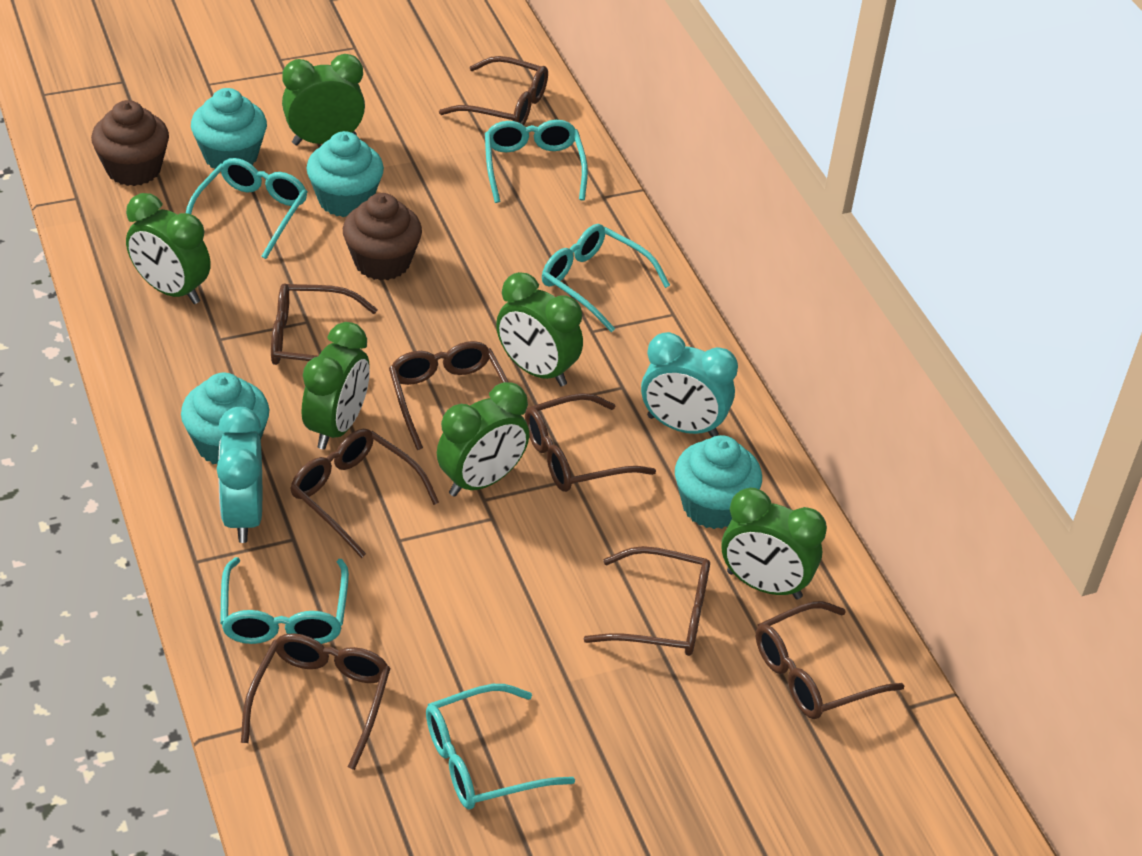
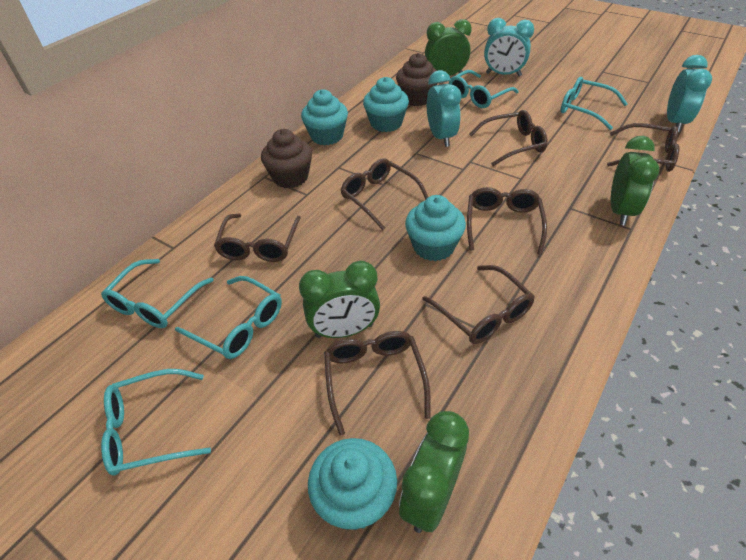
brown glasses: [241,633,390,770] [271,283,378,365] [290,429,439,558] [389,341,508,450] [439,56,548,125] [525,393,656,492] [584,546,710,656] [756,601,905,719] = 8 -> [214,214,301,262] [324,331,431,436] [340,158,428,230] [422,265,535,344] [467,187,547,255] [469,110,548,166] [607,123,679,172] = 7
green clock: [126,193,211,304] [282,54,365,145] [302,322,370,449] [437,382,529,497] [496,272,583,386] [722,488,827,599] = 6 -> [299,261,380,338] [399,411,469,533] [425,19,472,76] [611,136,660,225] = 4
turquoise clock: [217,407,262,543] [641,332,738,437] = 2 -> [427,70,461,147] [484,18,534,76] [667,55,712,132] = 3

